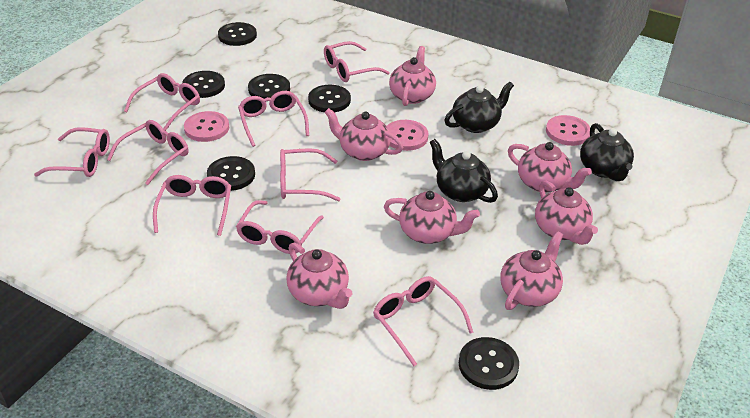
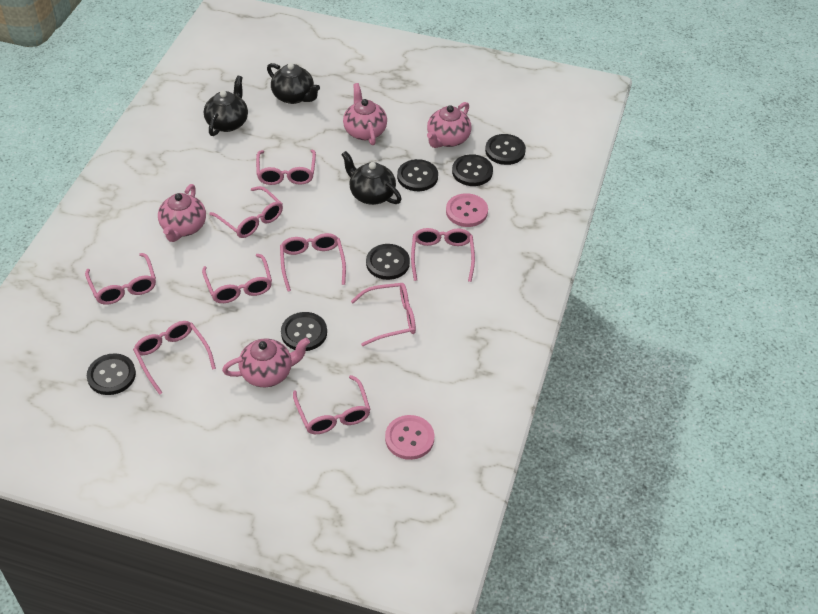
pink button: [184,111,229,142] [387,120,429,151] [546,115,590,146] = 3 -> [385,415,434,460] [446,193,488,227] = 2
pink teapot: [287,243,352,309] [324,108,403,161] [384,191,480,244] [389,46,436,106] [500,231,563,310] [508,142,592,193] [535,181,598,245] = 7 -> [158,184,206,242] [222,338,310,387] [343,83,387,145] [427,102,471,148] = 4

